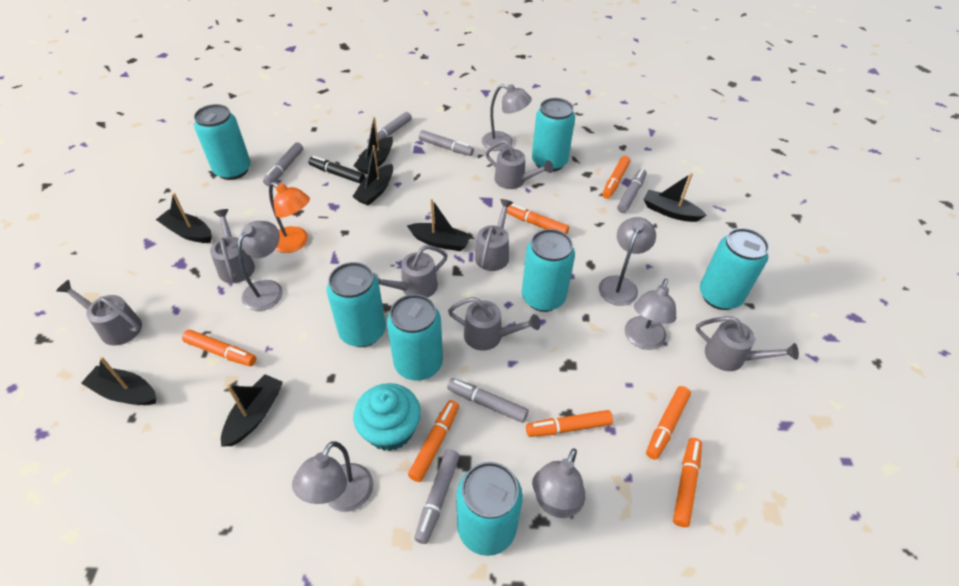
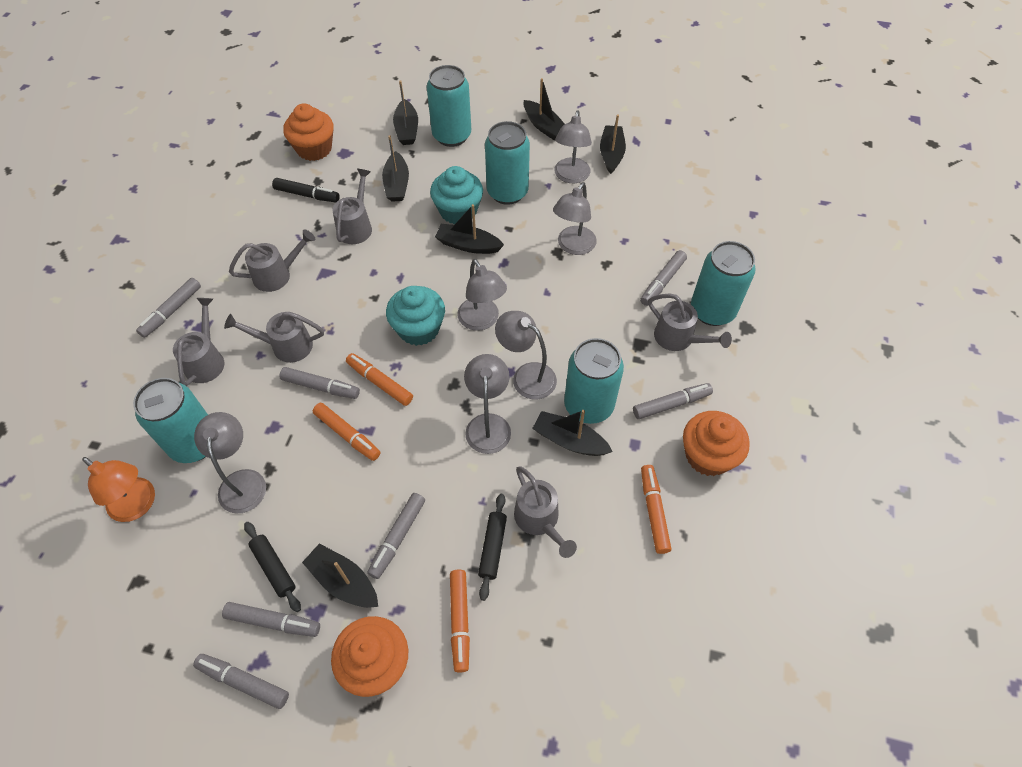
black rolling pin: none = 0 -> [244,522,301,612] [478,494,507,601] = 2
grey marker: [263,142,303,186] [367,112,412,143] [414,449,460,544] [419,130,474,156] [447,378,528,423] [617,169,647,213] = 6 -> [136,278,201,338] [193,654,289,709] [222,602,320,637] [280,367,360,399] [367,493,425,579] [633,383,713,419] [640,250,687,306] = 7
grey watering can: [56,280,142,346] [210,209,255,283] [373,245,448,298] [448,297,541,351] [475,199,513,271] [486,140,554,189] [696,316,799,371] = 7 -> [173,298,224,386] [224,312,324,363] [229,229,315,292] [333,168,372,244] [514,466,577,558] [648,294,732,351] = 6
orange cupcake: none = 0 -> [283,103,334,161] [331,616,408,697] [683,411,750,476] = 3
orange marker: [182,330,256,366] [408,400,459,482] [506,204,569,234] [526,410,613,437] [602,156,630,199] [646,386,691,460] [673,438,702,527] = 7 -> [313,403,381,461] [346,353,413,406] [450,570,470,673] [641,465,671,554] = 4
turquoise can: [194,104,251,180] [327,262,386,347] [387,294,443,381] [456,462,523,556] [522,229,575,312] [532,98,575,172] [700,228,769,310] = 7 -> [133,378,208,463] [427,65,471,147] [485,121,530,205] [564,338,624,424] [691,241,756,326] = 5
turquoise cupcake: [353,383,421,451] = 1 -> [386,286,445,346] [430,166,483,224] = 2

